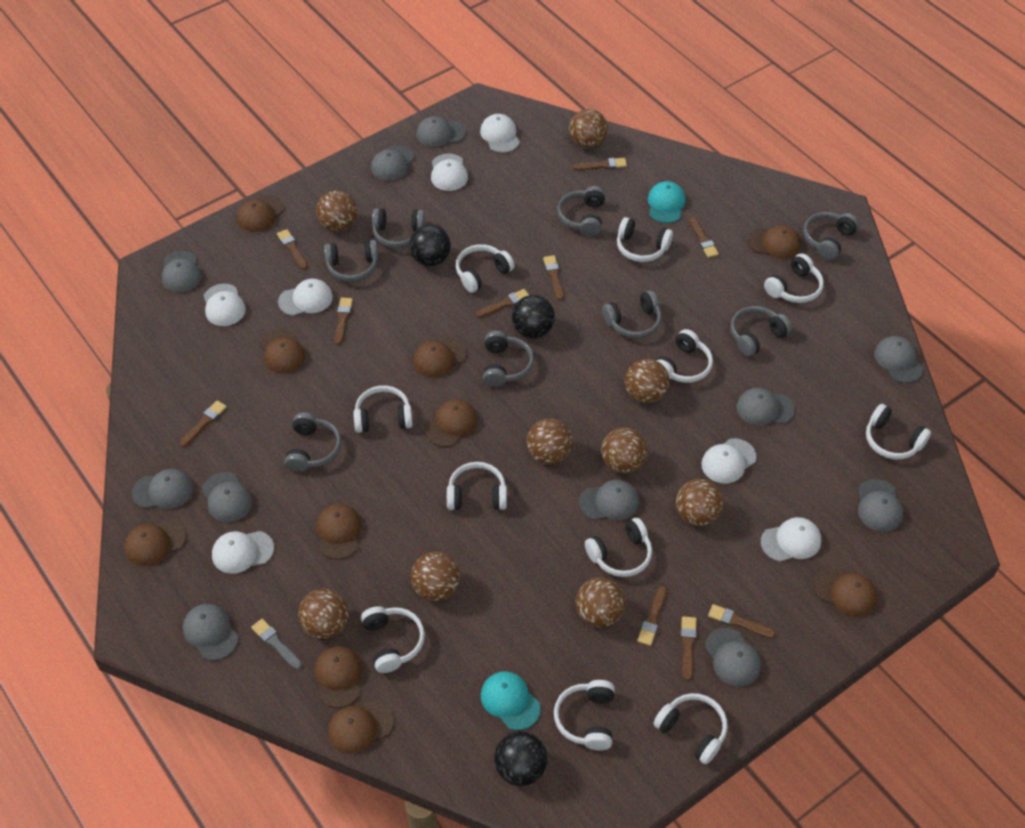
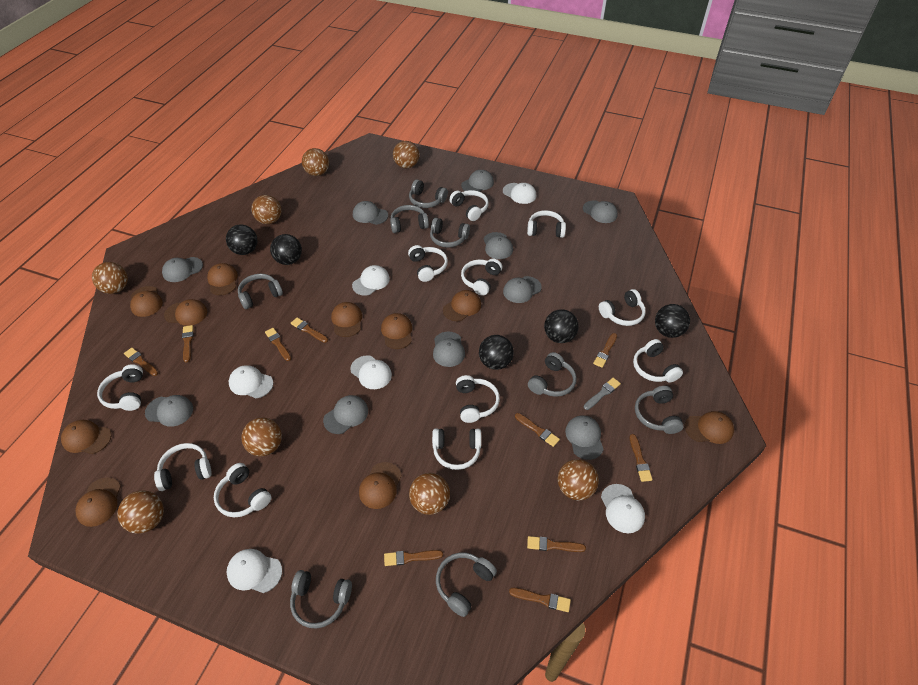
black ball: [409,224,451,266] [494,731,548,786] [512,295,555,338] = 3 -> [226,224,258,255] [270,234,302,265] [479,335,514,370] [544,309,579,343] [655,304,690,338] = 5
brown ball: [298,589,349,639] [316,191,357,232] [411,552,460,601] [527,418,573,465] [569,109,608,149] [575,577,625,628] [601,427,648,474] [625,359,670,403] [676,479,724,526] = 9 -> [92,262,128,294] [117,490,164,534] [241,418,282,456] [251,195,282,224] [302,148,329,176] [393,141,419,168] [409,473,450,515] [558,459,599,500] = 8
grey cap: [132,469,193,509] [162,251,202,292] [183,604,239,660] [202,472,252,522] [371,145,415,181] [416,116,466,147] [579,480,639,520] [705,628,761,687] [736,388,795,426] [858,479,903,532] [874,336,923,383] = 11 -> [145,395,193,427] [162,257,203,282] [323,395,368,434] [353,201,388,225] [433,332,465,367] [461,170,494,192] [484,232,513,259] [503,276,542,303] [565,415,604,460] [583,200,618,223] = 10
turquoise cap: [481,671,541,730] [648,181,686,223] = 2 -> none = 0
white cap: [204,284,246,326] [212,531,274,574] [278,279,333,316] [431,154,468,191] [480,114,520,153] [701,438,757,483] [761,517,821,562] = 7 -> [227,549,282,593] [229,365,273,398] [350,355,392,389] [352,265,390,296] [503,183,537,204] [601,484,645,533] = 6

